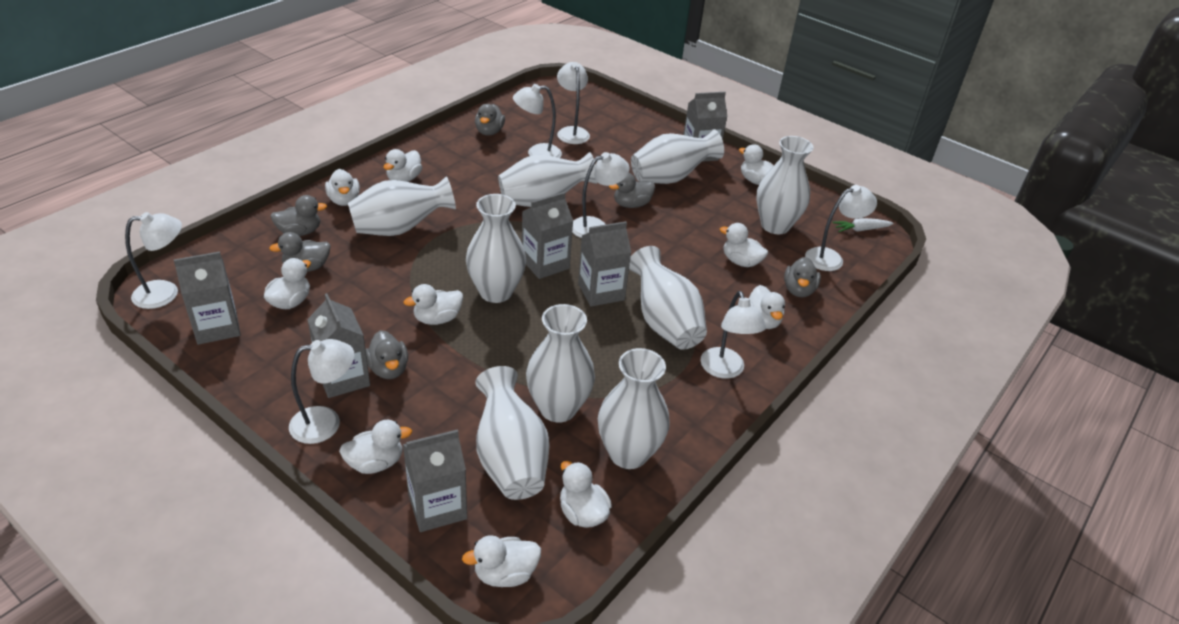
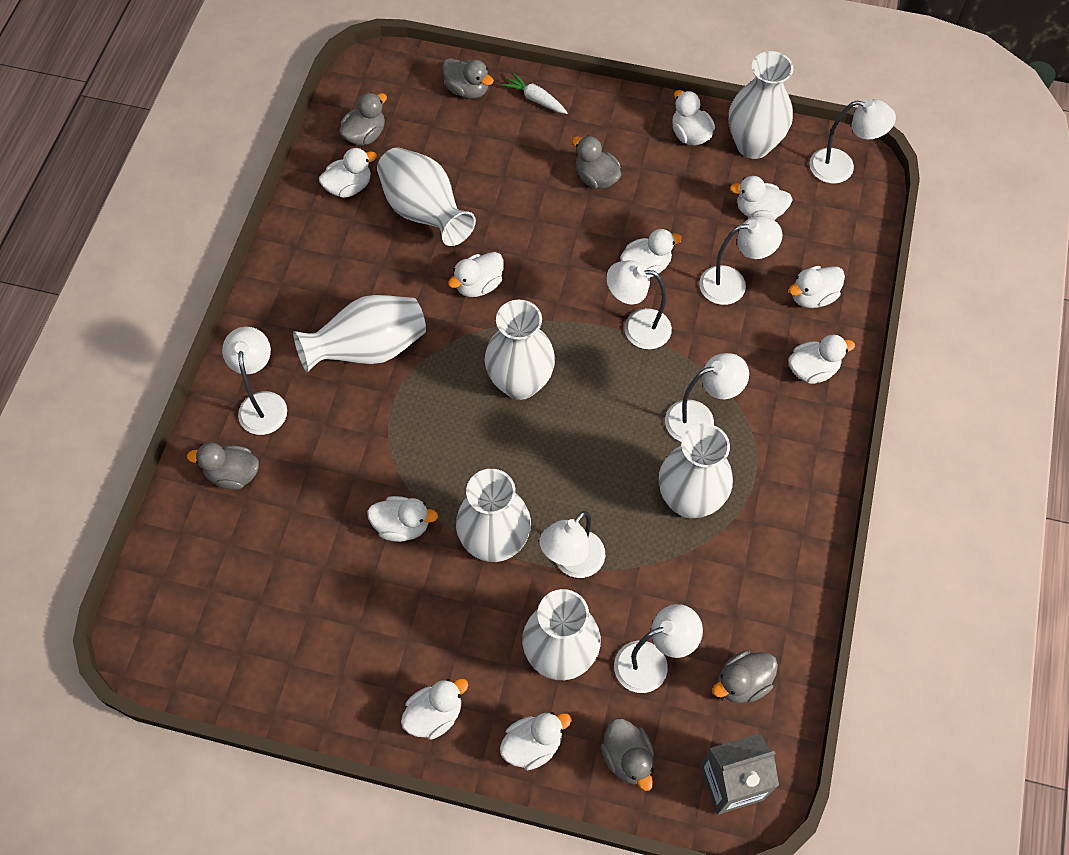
grey carton: [174,251,241,345] [307,293,370,398] [403,429,467,532] [522,192,573,279] [578,221,631,307] [683,92,727,162] = 6 -> [700,733,779,815] = 1
white vase: [348,176,456,236] [466,194,526,303] [475,366,550,500] [498,152,598,207] [526,304,595,423] [598,348,670,469] [629,246,707,350] [631,129,724,184] [756,136,813,234] = 9 -> [293,295,426,373] [377,147,476,246] [456,469,531,562] [485,300,555,400] [522,589,601,680] [659,423,733,518] [729,51,793,159] = 7

